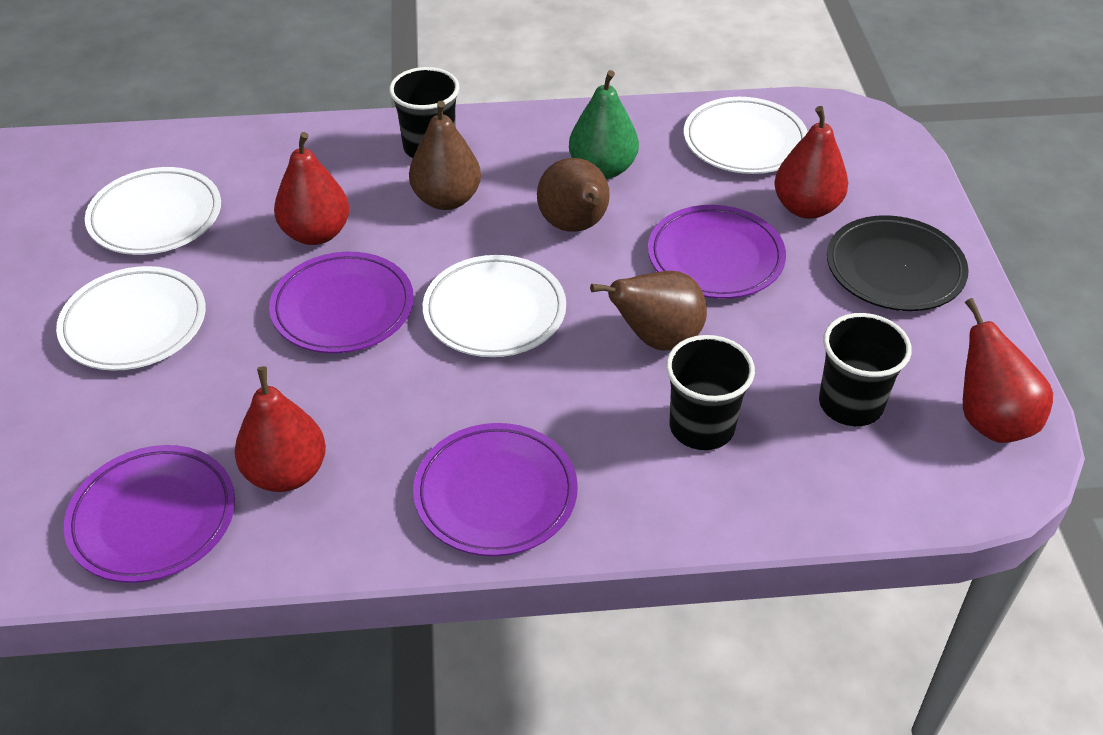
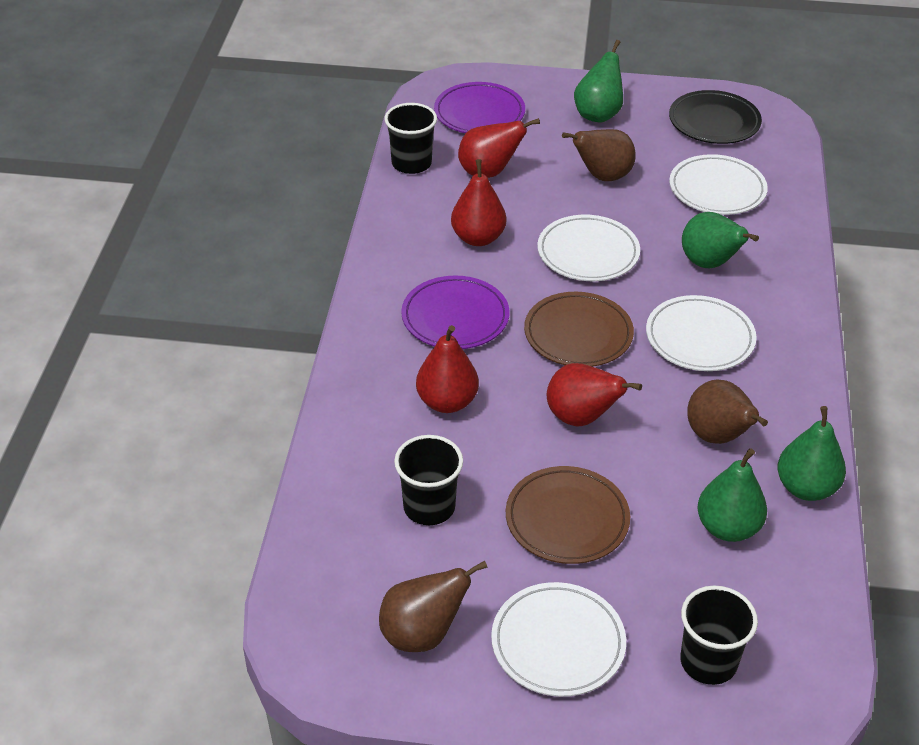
brown plate: none = 0 -> [506,466,630,564] [524,292,634,367] = 2
green pear: [569,70,639,179] = 1 -> [574,40,623,122] [682,212,759,268] [697,448,767,542] [778,406,846,501] = 4
purple plate: [64,445,235,583] [269,252,414,353] [413,423,578,556] [648,205,786,299] = 4 -> [401,275,510,349] [434,82,525,133] = 2

